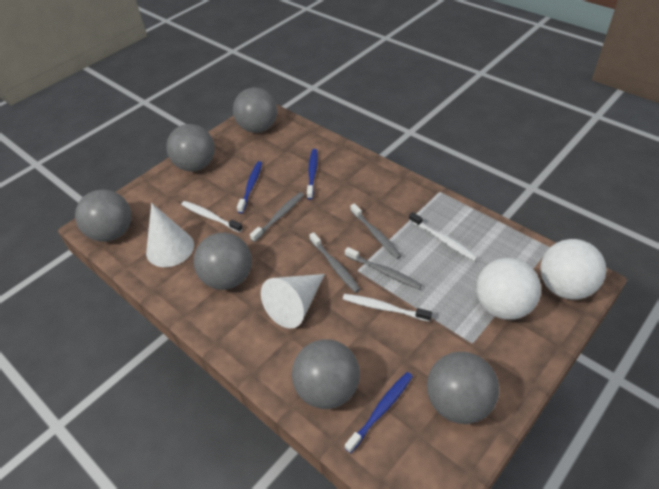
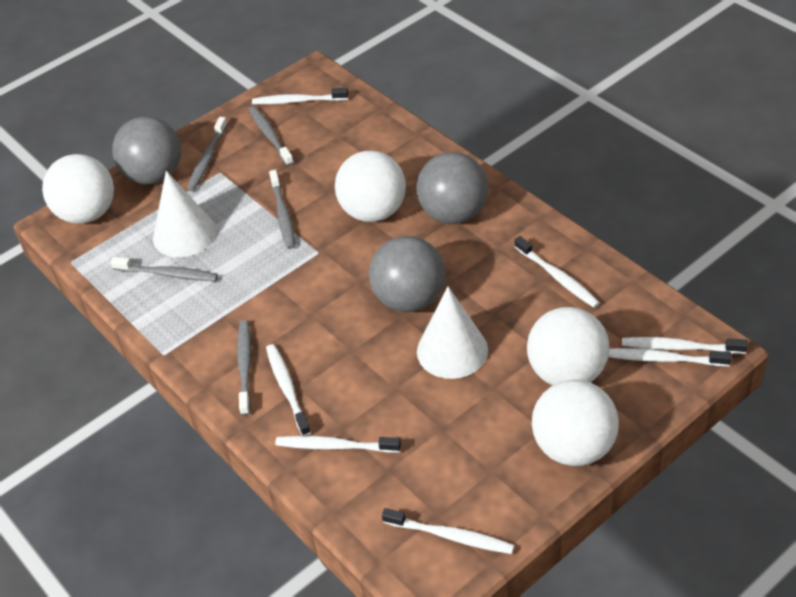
blue toothbrush: [237,161,262,214] [307,149,318,200] [345,372,413,453] = 3 -> none = 0
grey ball: [75,189,131,242] [166,124,215,172] [194,233,252,290] [233,88,277,133] [292,339,360,409] [427,352,499,424] = 6 -> [112,116,181,184] [369,236,445,312] [416,152,488,224] = 3
grey toothbrush: [250,192,304,242] [309,232,360,293] [345,247,422,290] [350,203,402,259] = 4 -> [111,257,218,281] [187,117,227,191] [237,320,251,416] [249,106,294,166] [269,170,295,249] = 5
white ball: [476,258,541,320] [540,239,606,299] = 2 -> [42,154,114,224] [335,151,406,222] [527,307,609,385] [532,380,619,466] = 4
white toothbrush: [181,201,243,233] [343,294,432,322] [409,212,478,261] = 3 -> [252,88,348,105] [266,344,311,436] [275,436,401,453] [382,508,514,554] [514,236,600,308] [608,348,731,366] [622,337,748,354] = 7

